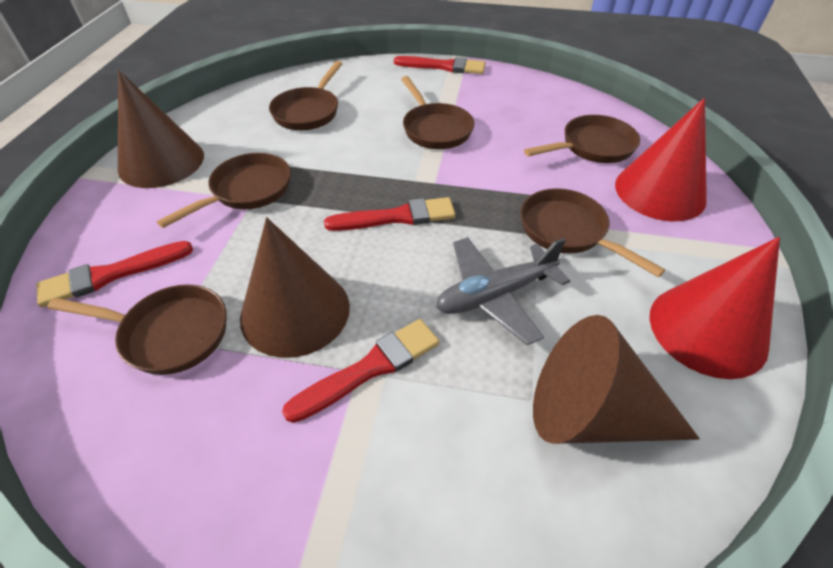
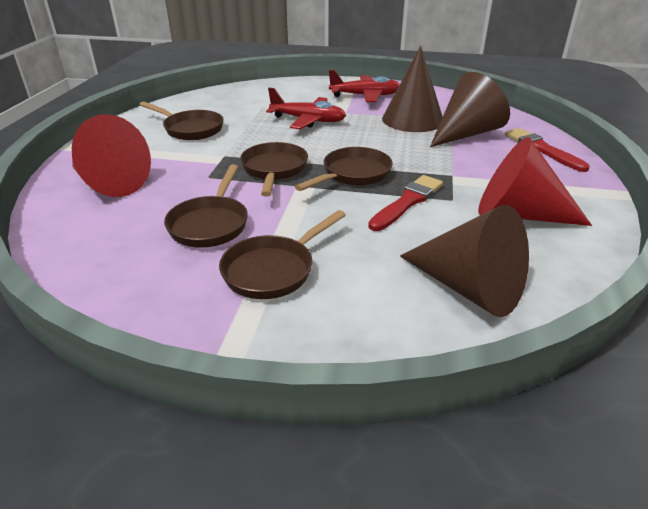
brown pan: [47,284,226,375] [157,153,291,228] [269,61,342,130] [401,76,474,149] [520,188,665,277] [524,115,640,163] = 6 -> [140,101,224,140] [164,164,248,248] [219,210,346,299] [240,142,308,197] [295,147,393,191] = 5
grey plane: [436,237,570,345] = 1 -> none = 0
red brush: [36,241,193,307] [282,319,440,423] [324,197,456,231] [394,56,485,74] = 4 -> [368,175,443,231] [505,128,590,172] = 2
red plane: none = 0 -> [266,88,346,129] [329,70,400,102] = 2

